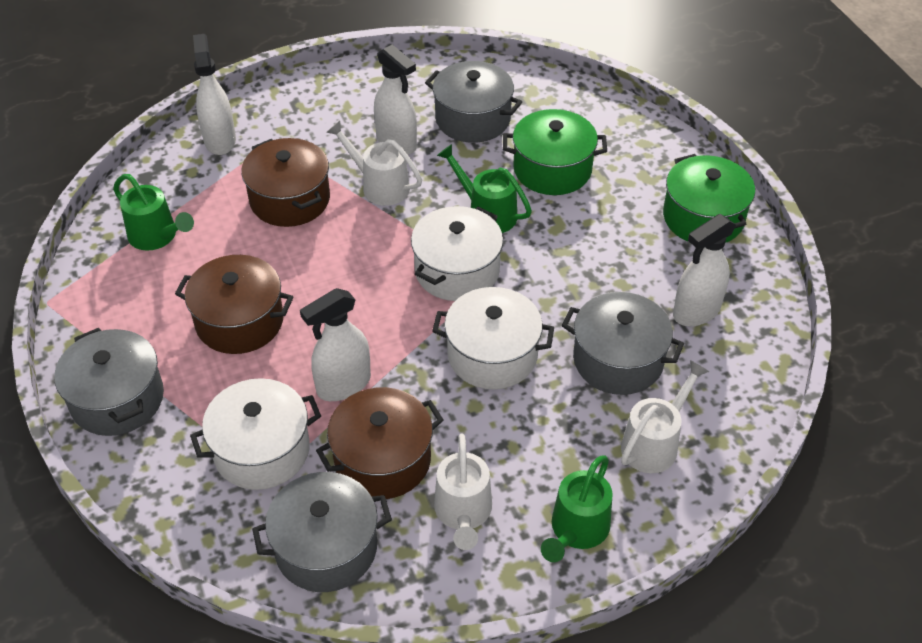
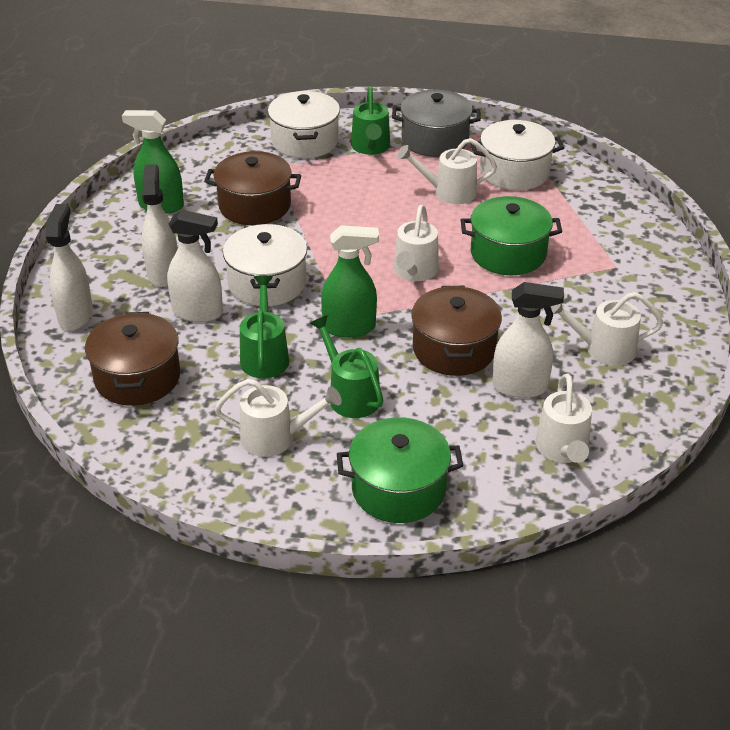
green spray bottle: none = 0 -> [122,110,184,214] [321,225,379,338] = 2
grey pot: [54,328,164,436] [252,472,392,592] [425,61,522,143] [562,292,684,395] = 4 -> [392,90,481,157] = 1
white watering can: [327,121,422,206] [434,433,492,550] [621,360,709,473] = 3 -> [214,379,342,457] [394,205,439,281] [397,138,497,204] [536,374,592,463] [550,292,663,366] = 5

